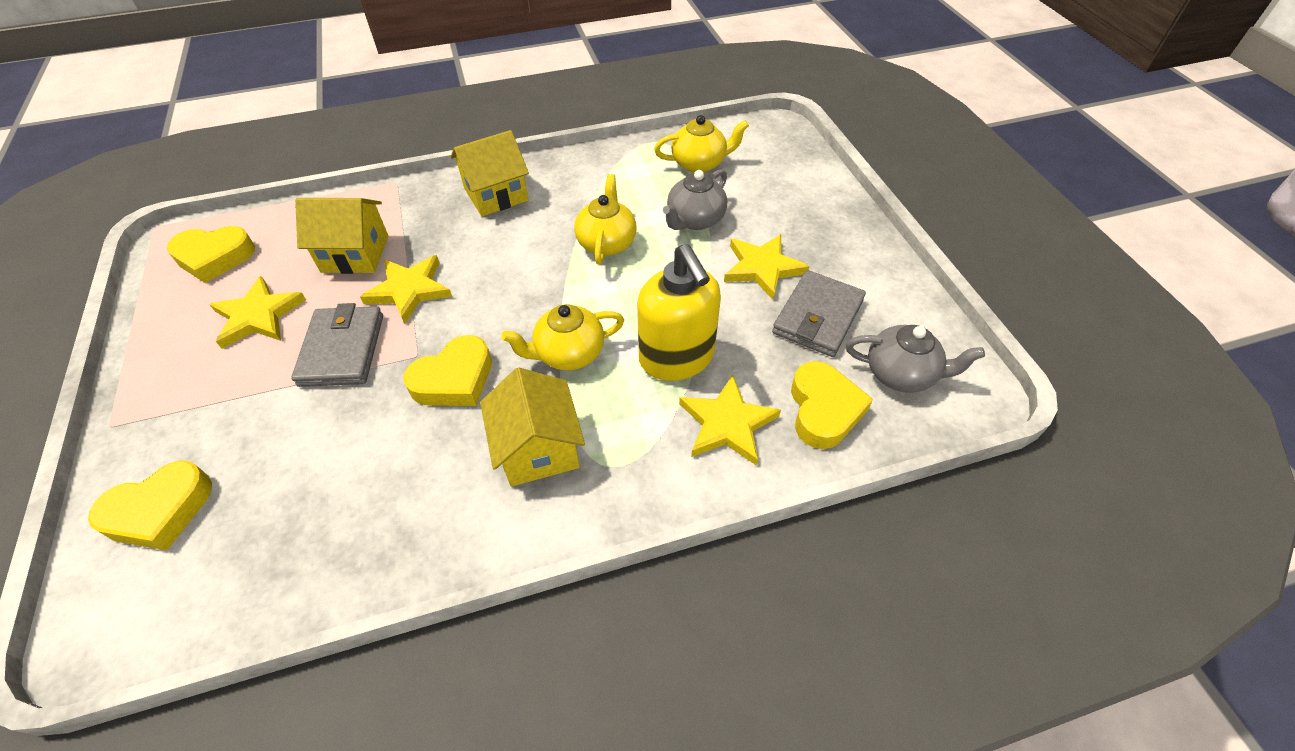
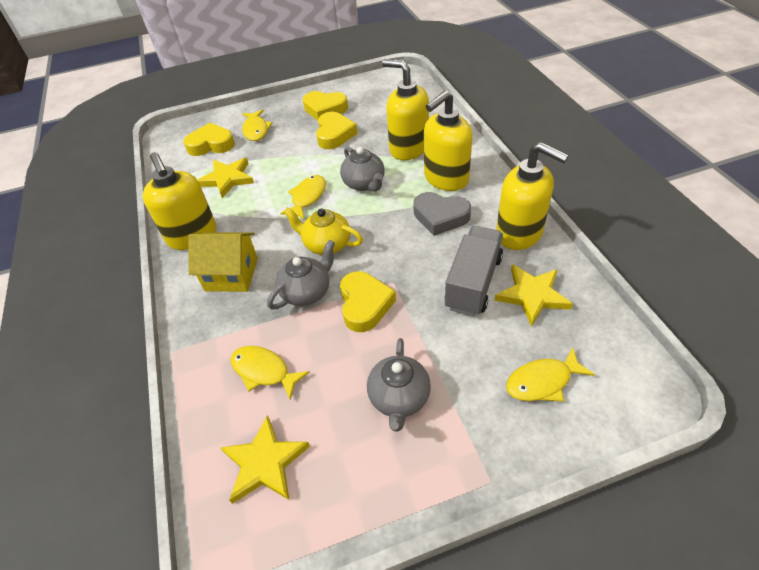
grey heart: none = 0 -> [413,192,471,236] = 1
grey teapot: [663,169,727,230] [846,325,985,393] = 2 -> [267,240,335,310] [340,146,385,191] [367,338,431,431] = 3
grey truck: none = 0 -> [445,226,503,316] = 1
grey wallet: [291,303,383,387] [772,270,866,357] = 2 -> none = 0
yellow fish: none = 0 -> [231,346,310,399] [242,109,273,141] [280,175,326,220] [506,347,595,402] = 4
yellow house: [295,198,388,274] [451,130,529,216] [480,367,585,486] = 3 -> [188,233,258,292] = 1
yellow soap dispenser: [637,244,721,381] = 1 -> [143,152,216,250] [382,59,429,160] [424,91,472,191] [496,142,569,250] = 4
yellow star: [209,276,306,349] [360,255,452,324] [679,375,781,466] [724,234,810,300] = 4 -> [197,158,254,198] [220,415,310,504] [494,264,573,327] = 3
yellow teapot: [501,304,624,370] [574,174,636,264] [654,115,749,173] = 3 -> [283,208,363,255] = 1

